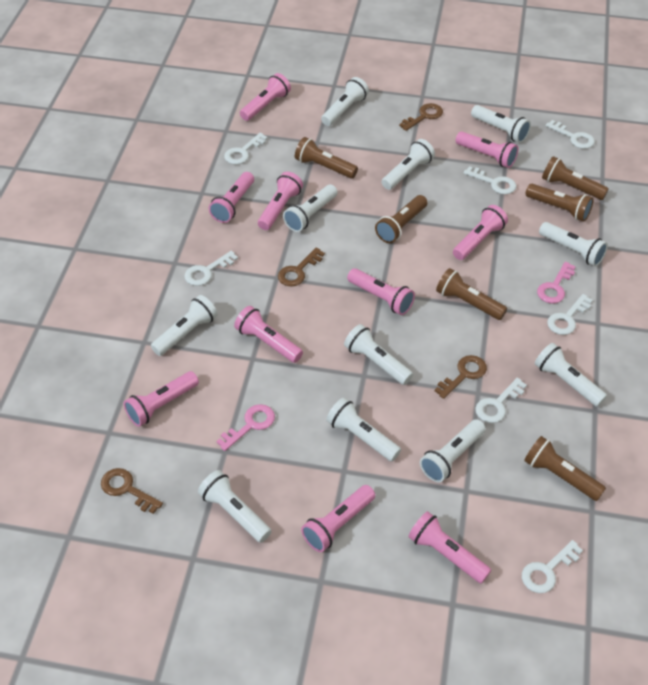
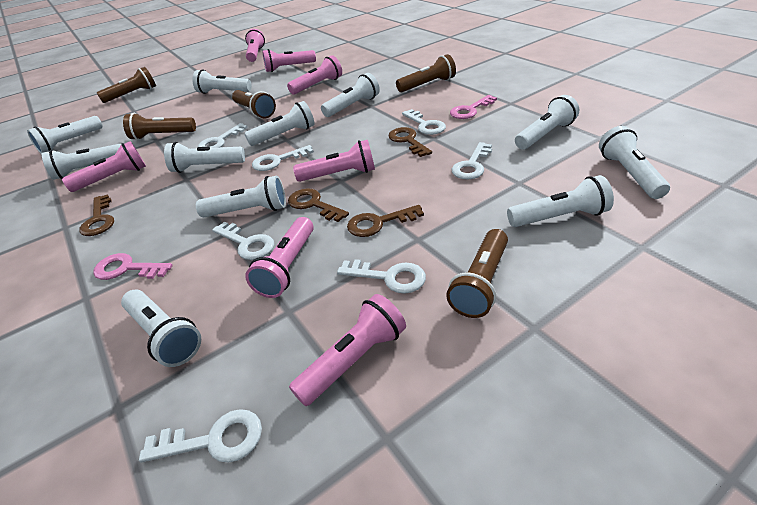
brown flashlight: [295,137,358,178] [375,195,427,243] [436,268,507,320] [524,436,606,501] [526,184,594,222] [542,156,609,200] = 6 -> [97,67,156,103] [123,113,196,140] [232,90,276,118] [396,54,456,92] [446,229,508,318] = 5
pink flashlight: [124,371,199,427] [209,172,254,223] [234,306,303,363] [240,73,291,121] [258,172,303,230] [301,485,375,552] [347,268,415,315] [408,511,491,584] [453,205,508,260] [455,131,518,168] = 10 -> [62,141,146,192] [245,29,265,62] [245,217,314,298] [262,49,316,72] [287,55,342,94] [289,294,406,406] [293,140,375,182] = 7

